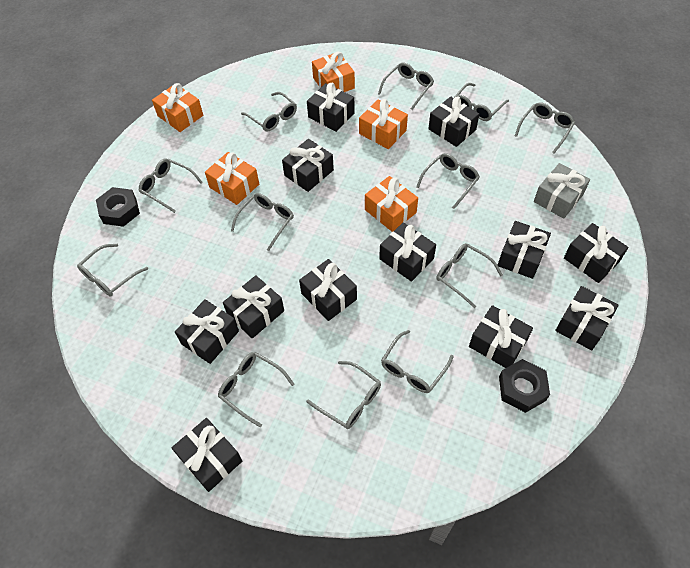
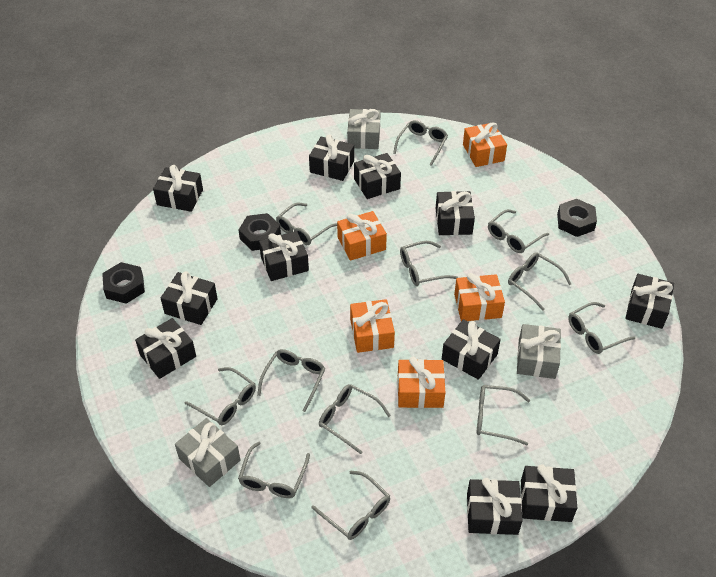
black gift: [172,418,242,492] [175,299,239,364] [223,275,284,338] [282,139,334,192] [299,259,357,321] [307,83,355,132] [379,222,436,282] [428,97,479,147] [469,305,533,368] [498,221,551,279] [555,286,619,350] [564,223,628,283] = 12 -> [135,318,196,379] [153,165,203,212] [161,271,218,325] [259,231,309,281] [309,134,354,181] [354,153,401,199] [435,191,475,235] [442,319,501,380] [467,478,523,535] [521,464,577,522] [625,274,674,329] = 11
black nut: [96,187,140,227] [499,359,550,413] = 2 -> [102,262,145,304] [238,213,281,251] [557,199,597,237] = 3
grey gift: [534,163,590,219] = 1 -> [175,418,240,487] [347,109,381,149] [517,324,561,379] = 3

